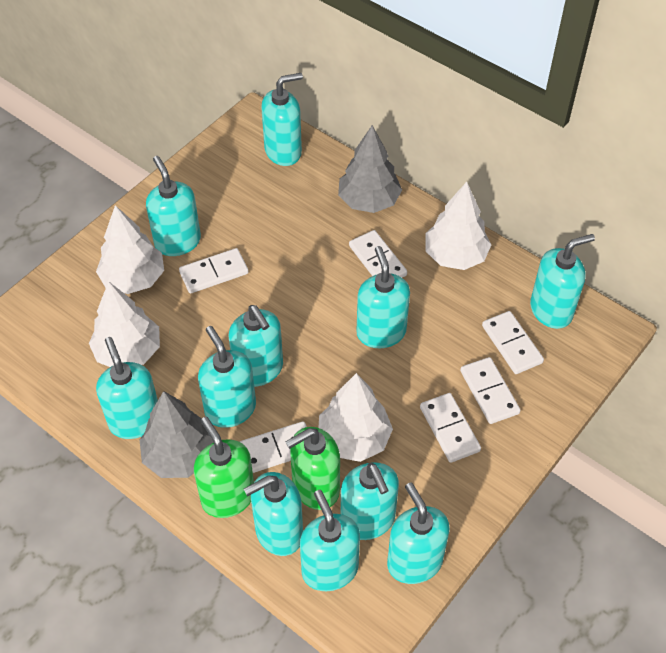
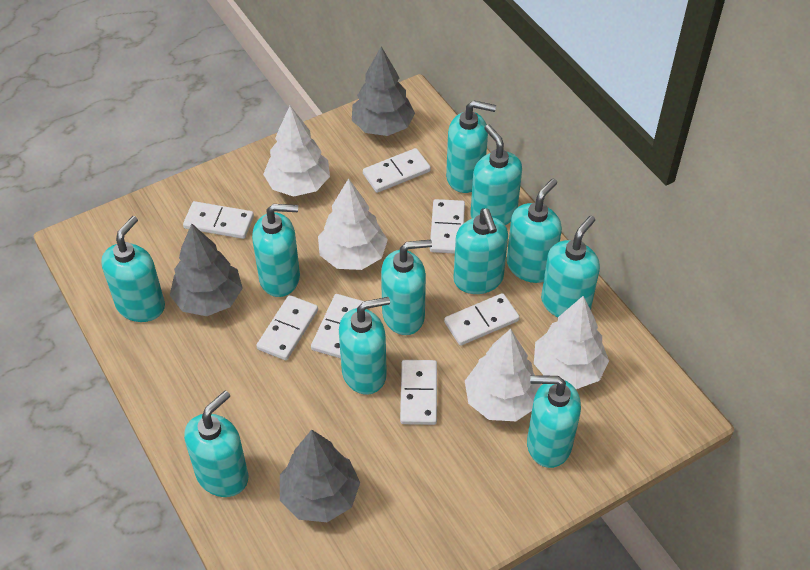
green soap dispenser: [194,417,254,518] [286,427,340,510] = 2 -> none = 0
grey tree: [140,391,214,478] [338,125,402,213] = 2 -> [170,224,243,316] [280,430,360,522] [352,46,415,136] = 3
white domino: [179,248,249,293] [239,421,307,473] [349,230,407,278] [420,393,481,463] [460,357,521,424] [482,311,544,374] = 6 -> [183,201,254,239] [256,295,318,360] [311,294,363,358] [363,148,431,193] [400,360,437,425] [430,199,465,254] [444,293,519,346] = 7

